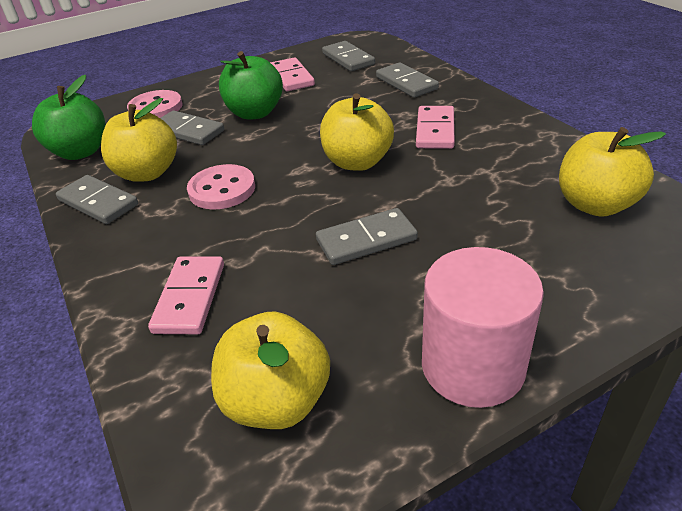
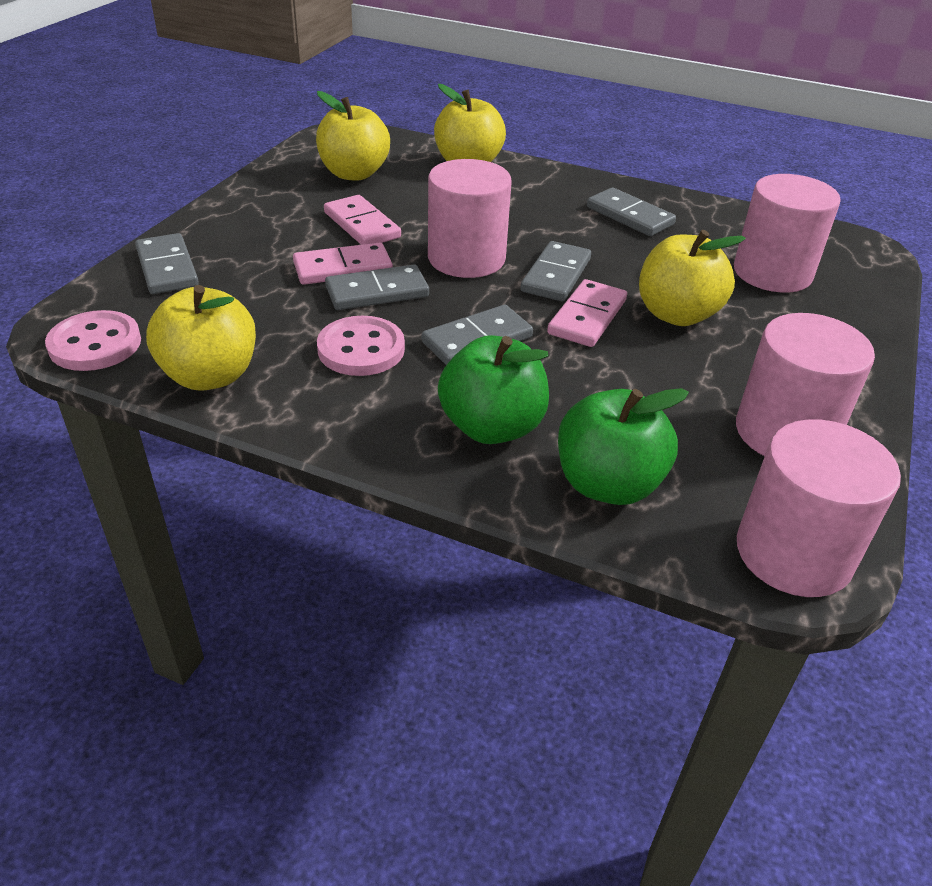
pink cylinder: [422,247,544,408] = 1 -> [428,159,512,278] [734,174,841,293] [736,313,875,456] [737,419,901,597] = 4

